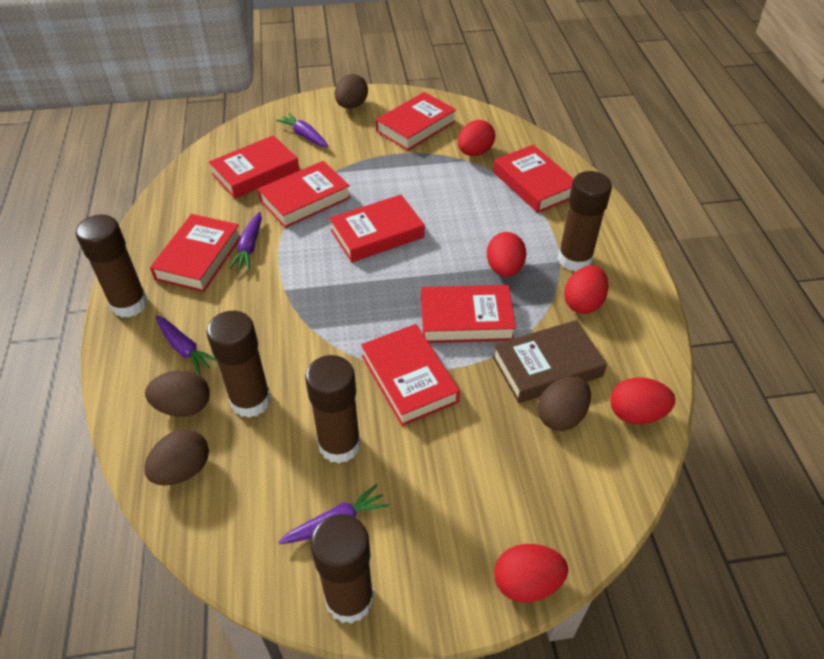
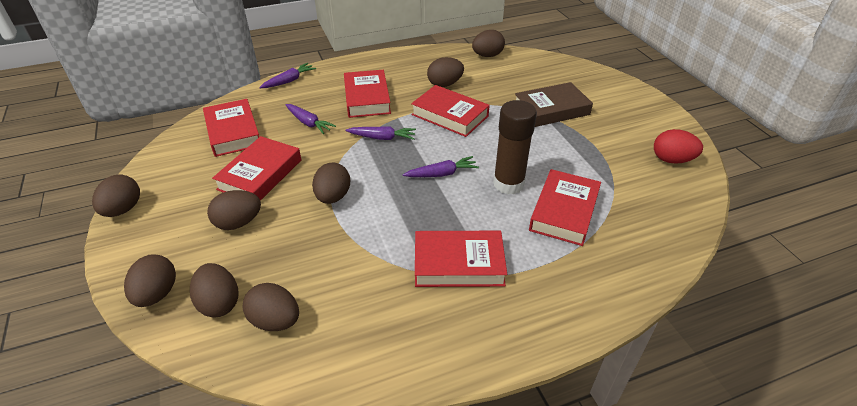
brown egg: [144,429,209,486] [145,370,210,417] [335,74,368,109] [537,376,591,431] = 4 -> [92,175,140,217] [124,254,176,307] [190,263,239,317] [207,190,261,230] [243,283,299,331] [312,163,350,204] [427,57,464,87] [472,30,505,57] = 8
brown glue stick: [76,215,148,318] [206,311,271,418] [305,355,361,464] [310,514,374,624] [558,171,612,272] = 5 -> [493,100,537,194] = 1
red book: [150,214,241,292] [209,135,300,199] [258,161,351,228] [329,195,425,263] [361,324,460,426] [376,92,456,151] [421,285,516,343] [493,145,574,213] = 8 -> [203,99,259,157] [212,136,301,201] [344,70,391,118] [411,85,490,137] [415,231,507,287] [529,169,601,246] = 6
red egg: [458,120,495,156] [487,232,526,277] [494,544,568,603] [564,265,608,314] [610,377,675,424] = 5 -> [654,129,703,164] = 1

